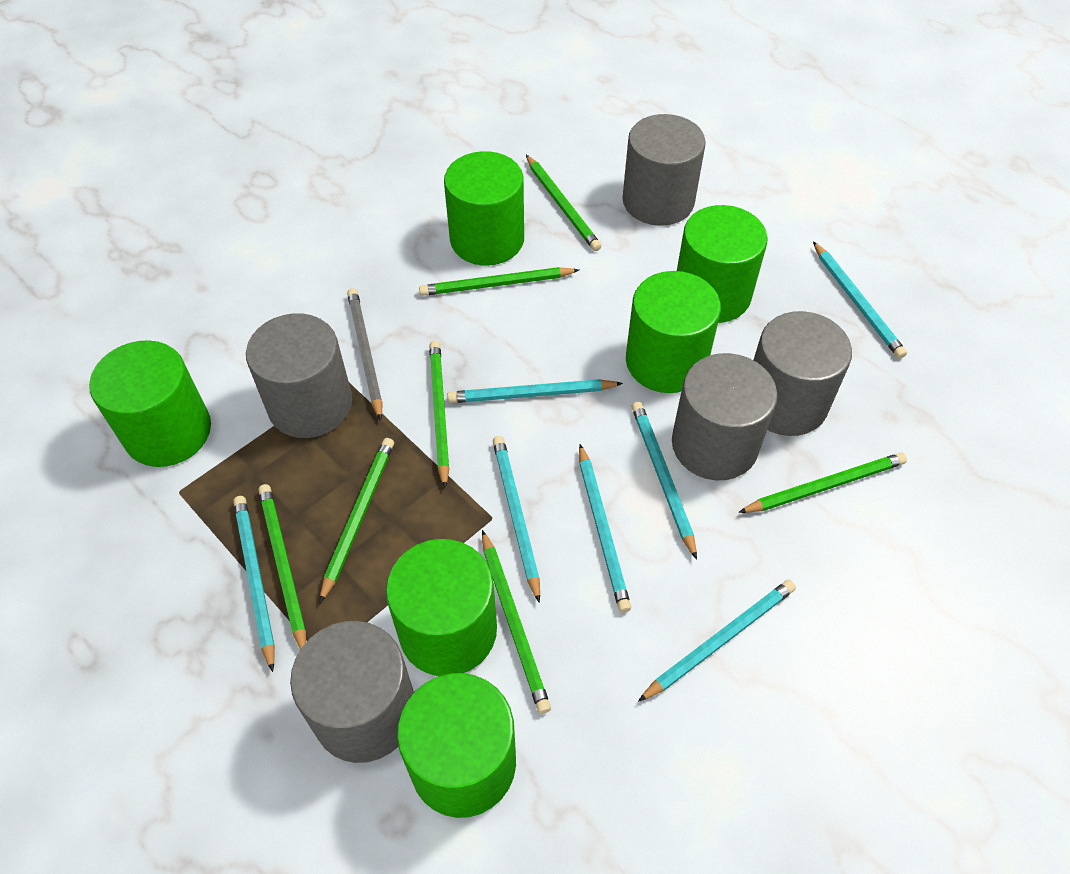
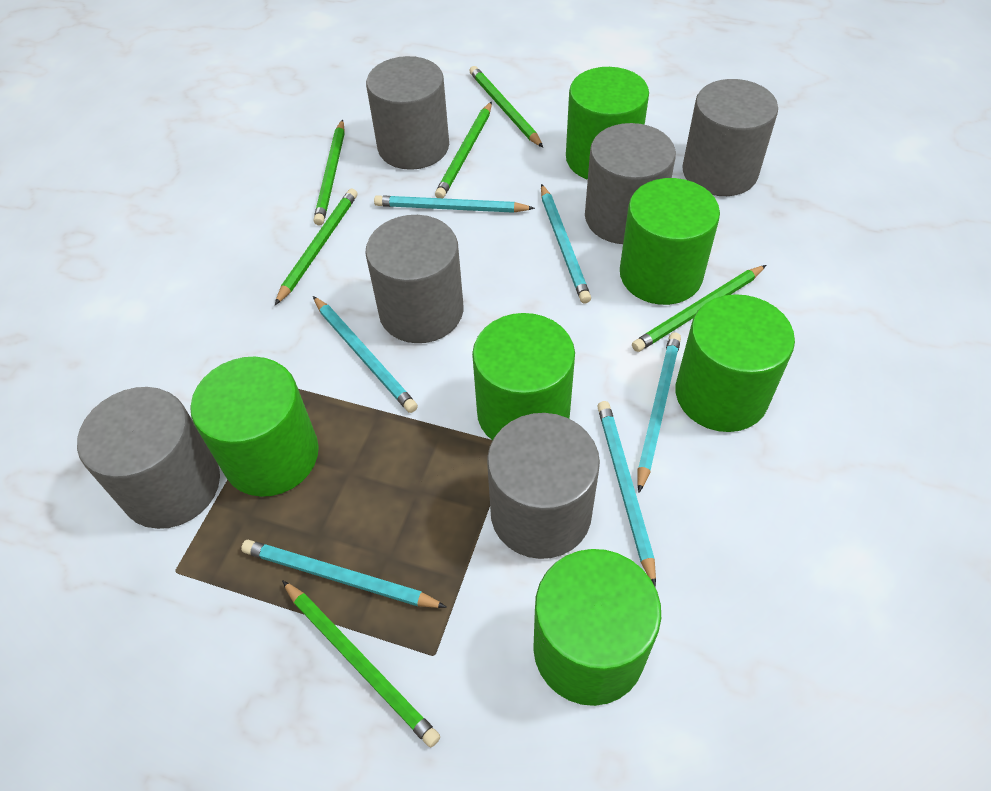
green pencil: [258,484,306,650] [319,438,394,604] [419,267,579,296] [429,341,450,488] [482,530,551,714] [526,155,601,251] [738,453,907,513] = 7 -> [275,189,357,305] [282,580,440,747] [314,119,345,226] [435,101,492,198] [469,66,543,148] [632,265,766,352] = 6
grey cylinder: [246,313,352,438] [290,621,414,763] [622,114,706,226] [672,353,778,480] [754,311,852,436] = 5 -> [77,387,220,529] [365,215,463,343] [366,56,449,170] [487,413,600,559] [585,123,676,244] [682,79,778,196] = 6
grey pencil: [347,288,383,420] = 1 -> none = 0
turquoise pencil: [233,496,275,672] [447,379,623,403] [493,436,540,603] [579,444,631,613] [632,402,697,560] [638,580,796,702] [813,242,907,359] = 7 -> [241,540,447,608] [313,296,418,413] [374,195,535,213] [541,184,591,303] [597,401,656,587] [637,332,681,493] = 6

